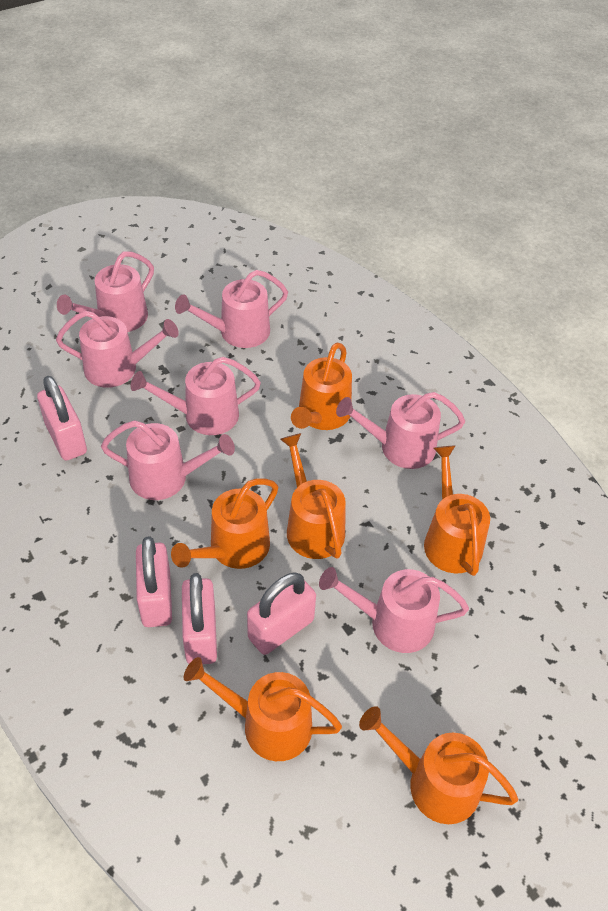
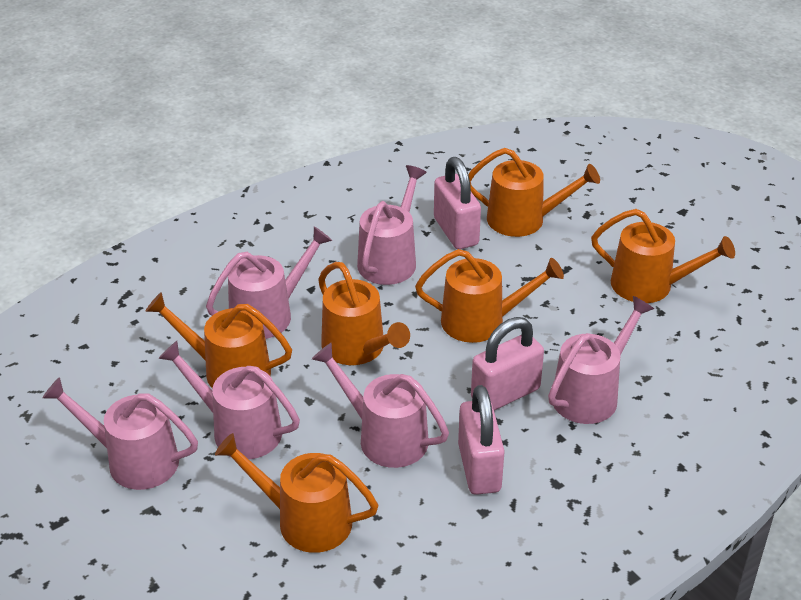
pink padlock: [37,376,87,461] [136,536,172,627] [182,573,217,664] [247,572,316,655] = 4 -> [434,157,481,249] [458,385,505,495] [471,317,544,410] = 3
pink watering can: [56,311,179,388] [57,251,154,332] [101,420,235,500] [131,357,261,435] [175,270,288,348] [319,567,469,653] [336,392,465,469] = 7 -> [42,377,198,490] [158,341,300,459] [206,226,332,339] [312,343,449,468] [357,165,427,285] [548,296,654,424] = 6

